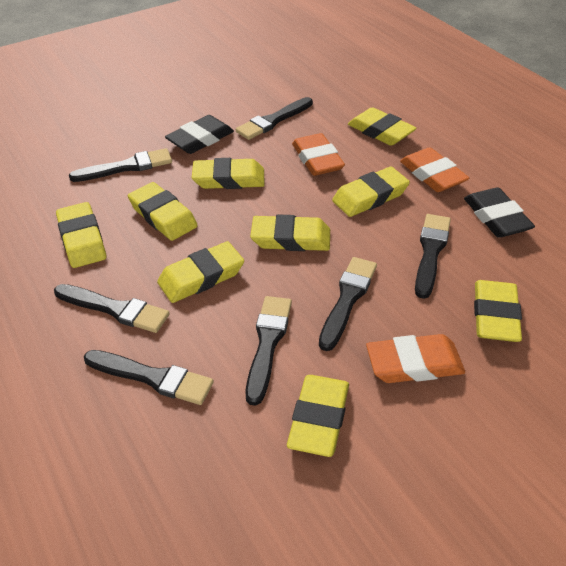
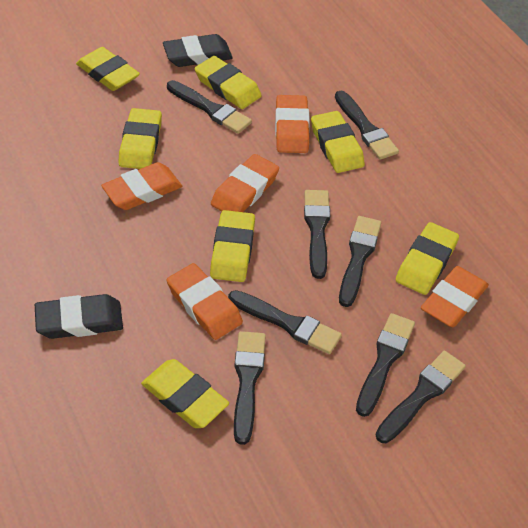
black brush: [54,284,170,333] [69,148,172,182] [84,350,214,405] [236,97,313,140] [245,296,292,406] [319,257,377,351] [415,214,451,299] = 7 -> [167,80,252,134] [228,290,342,354] [234,331,266,445] [304,190,330,279] [335,91,399,160] [339,216,381,307] [356,313,415,417] [376,351,466,443] = 8
orange eraser: [292,133,345,176] [366,334,465,383] [400,147,469,192] = 3 -> [101,162,182,210] [166,263,243,340] [211,154,279,212] [275,95,310,153] [421,266,489,327] = 5
yellow eraser: [56,202,106,268] [128,182,198,241] [157,241,244,303] [192,158,265,189] [250,214,330,251] [287,375,349,457] [332,167,410,217] [348,107,417,146] [474,280,522,342] = 9 -> [76,47,140,91] [118,108,162,169] [141,359,229,428] [195,56,262,109] [210,210,255,282] [311,111,365,173] [395,222,459,295] = 7

